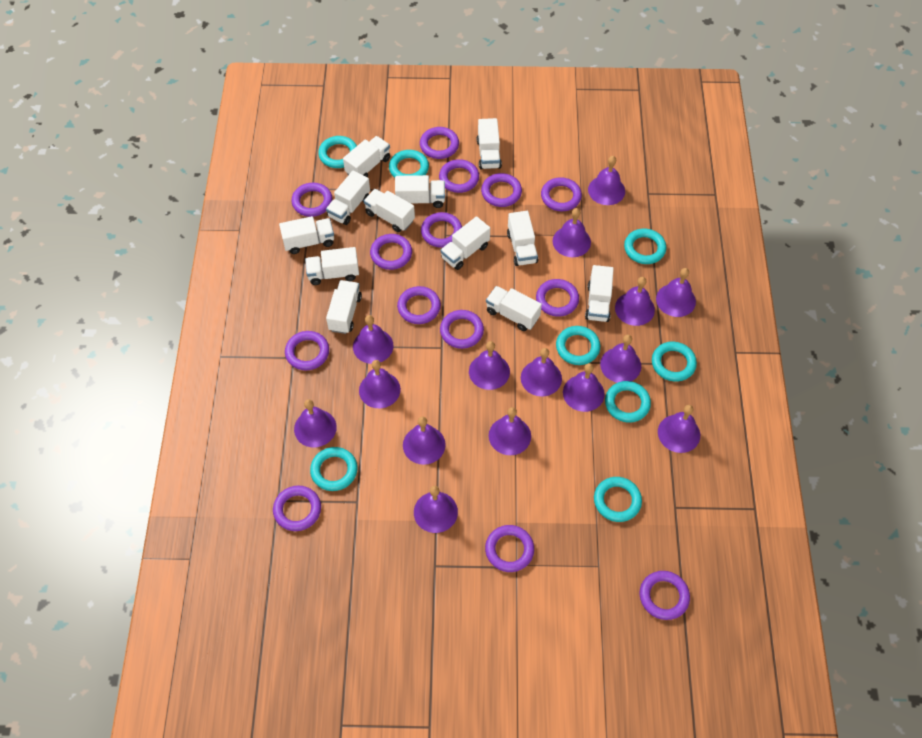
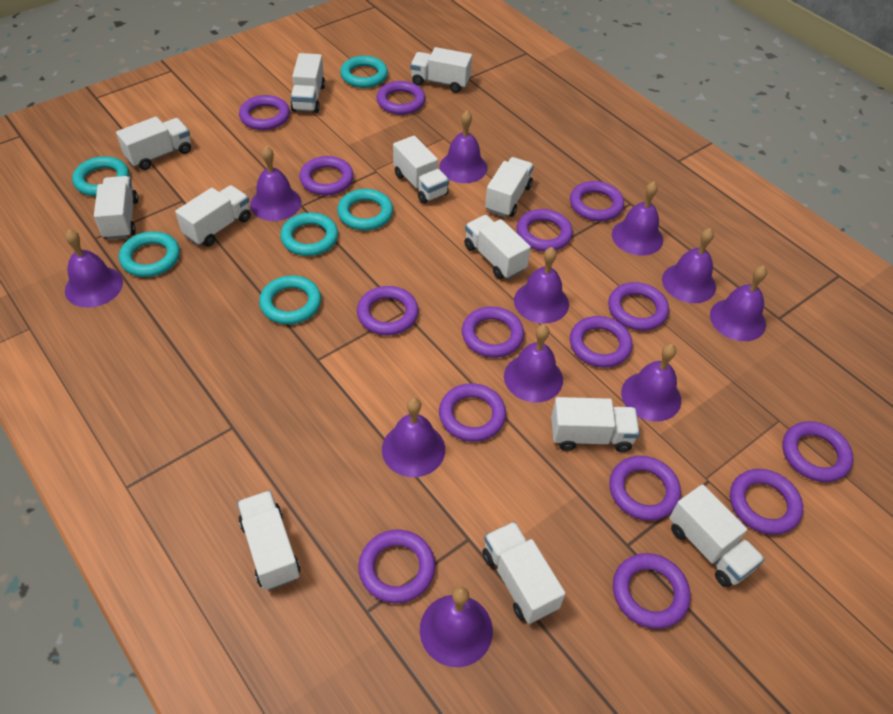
purple bell: [294,399,337,447] [353,315,394,364] [359,360,401,408] [403,417,446,465] [414,486,458,533] [469,341,510,390] [489,407,531,455] [521,348,562,397] [553,208,591,257] [563,363,605,412] [588,156,625,205] [600,335,641,383] [615,277,655,326] [656,268,696,317] [658,405,700,453] = 15 -> [65,229,123,308] [250,146,302,221] [382,398,445,477] [420,586,493,667] [439,111,487,183] [504,325,563,403] [514,247,569,324] [612,181,663,256] [621,344,681,422] [662,228,716,303] [710,266,767,341] = 11
purple ring: [273,486,321,531] [285,331,329,370] [291,183,333,217] [370,234,412,270] [397,286,441,324] [420,127,459,159] [421,212,462,248] [439,159,479,193] [440,310,484,349] [481,173,522,207] [485,525,534,572] [536,279,579,317] [541,177,582,211] [640,571,690,620] = 14 -> [239,95,290,130] [299,156,354,195] [357,286,419,335] [358,530,435,603] [376,81,425,115] [439,383,506,442] [462,307,524,358] [517,209,573,251] [570,181,624,221] [570,316,632,368] [608,282,669,331] [609,456,681,521] [613,553,691,629] [730,469,803,535] [782,421,853,482] = 15
turquoise ring: [310,447,358,491] [318,136,357,168] [389,150,429,178] [556,326,600,365] [594,477,642,522] [605,381,651,423] [624,229,667,264] [652,342,697,382] = 8 -> [72,156,129,196] [119,231,180,277] [259,276,321,324] [280,212,338,256] [337,189,393,230] [340,56,388,88] = 6

